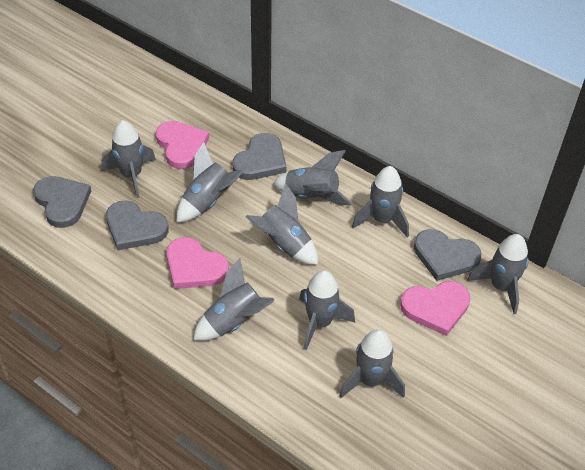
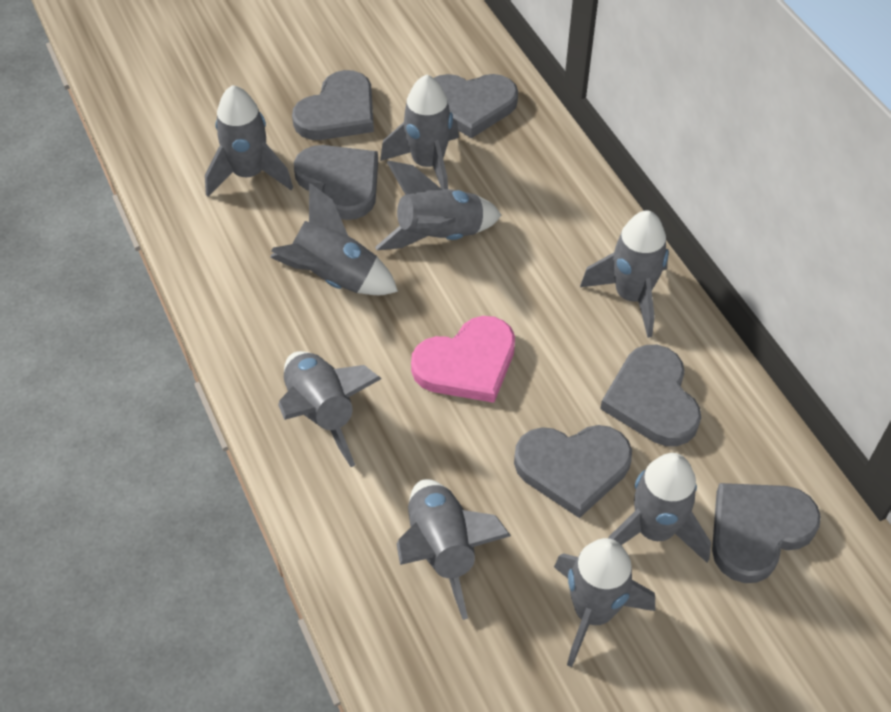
grey heart: [33,176,91,228] [106,200,169,250] [233,133,286,180] [414,229,481,281] = 4 -> [292,70,374,140] [294,145,378,220] [434,74,518,138] [514,425,632,518] [600,345,701,446] [712,483,821,583] = 6
pink heart: [156,121,209,169] [167,237,229,289] [400,281,471,336] = 3 -> [411,316,515,403] = 1

